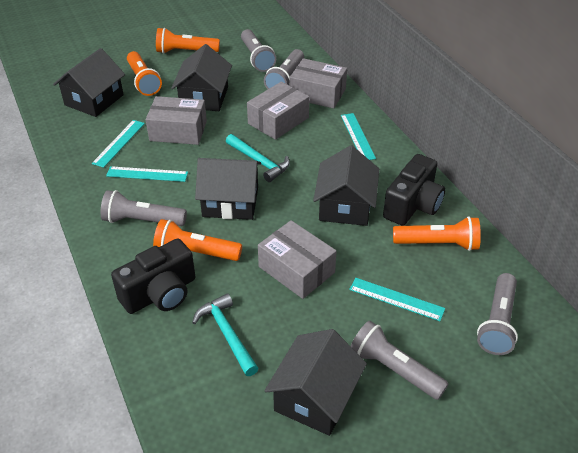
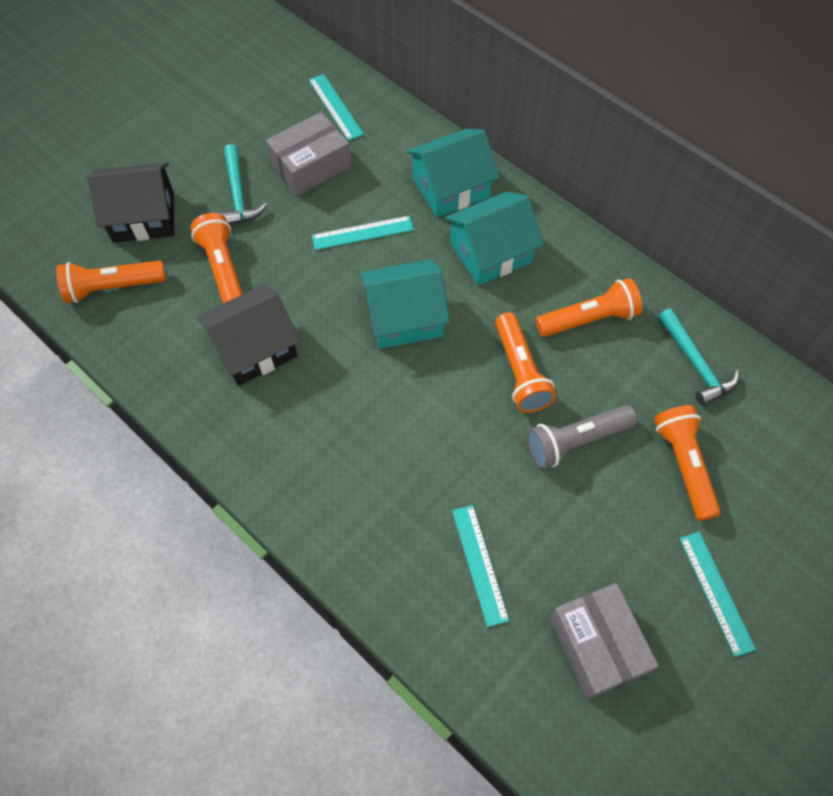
black camera: [111,239,195,314] [383,154,445,226] = 2 -> none = 0
black house: [53,48,125,117] [171,44,232,111] [195,158,261,220] [265,329,367,436] [313,145,379,226] = 5 -> [87,162,174,243] [197,284,300,386] = 2
grey box: [146,96,207,145] [247,82,309,140] [258,220,337,299] [290,58,347,109] = 4 -> [266,112,351,196] [550,583,659,700] = 2
grey flashlight: [101,190,187,226] [241,29,276,72] [264,49,304,89] [351,321,448,400] [477,273,518,355] = 5 -> [526,405,637,469] = 1
orange flashlight: [127,51,162,96] [153,219,242,261] [156,28,220,54] [393,216,481,251] = 4 -> [56,260,166,303] [190,213,243,303] [495,312,556,413] [536,278,642,337] [654,405,721,521] = 5
turquoise house: none = 0 -> [360,259,450,349] [406,129,499,217] [445,192,544,285] = 3

